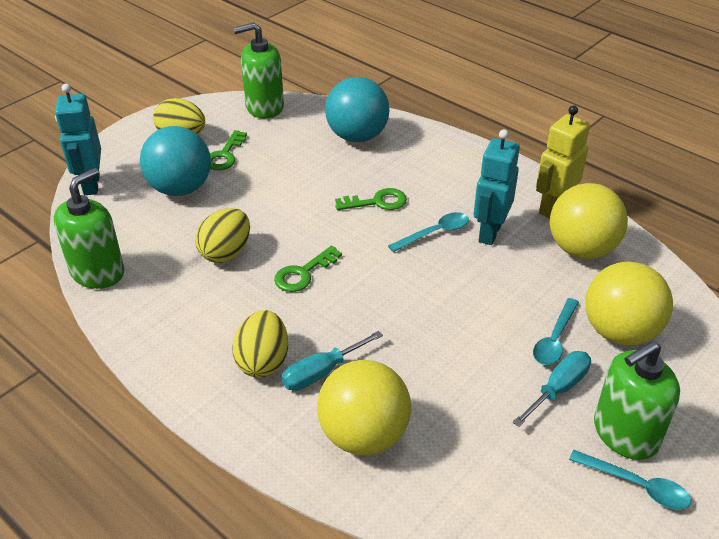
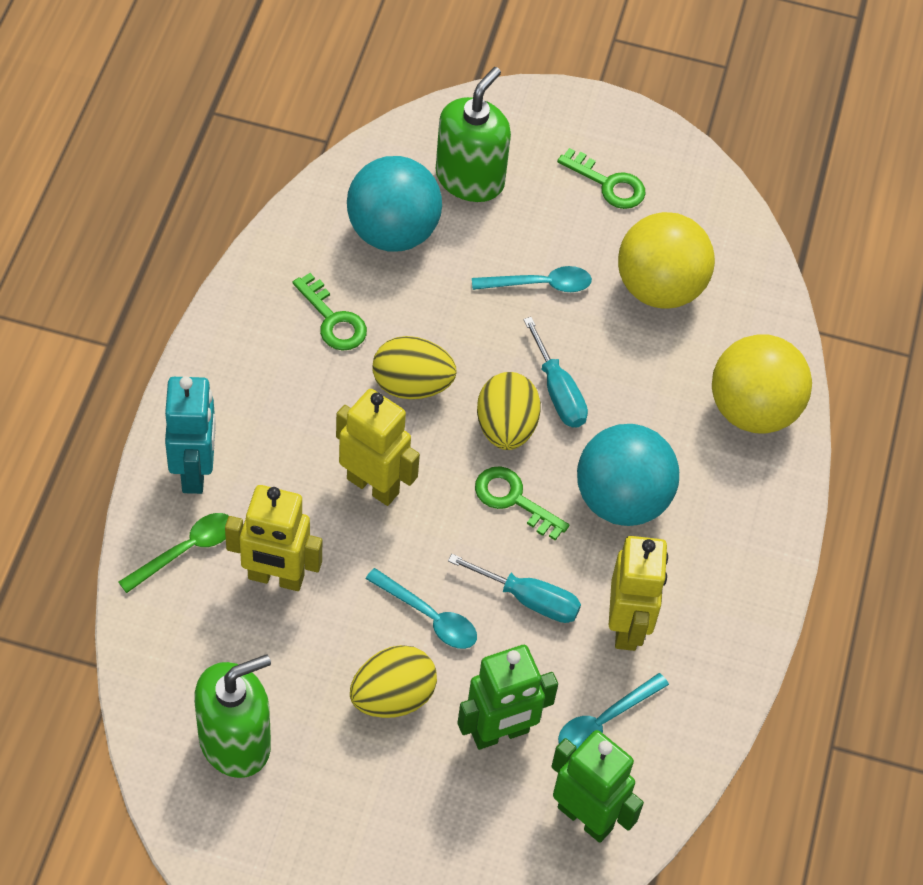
green robot: none = 0 -> [458,645,558,750] [551,730,644,843] = 2
green soap dispenser: [54,168,124,289] [233,22,284,119] [594,341,680,460] = 3 -> [194,654,271,778] [436,67,511,202] = 2
green spoon: none = 0 -> [118,513,229,593] = 1
turquoise robot: [55,84,101,195] [474,129,520,245] = 2 -> [165,376,216,494] = 1
yellow ball: [317,360,411,455] [550,183,628,259] [585,261,673,345] = 3 -> [618,212,715,309] [712,334,812,434] = 2
yellow robot: [536,105,590,218] = 1 -> [225,485,322,591] [336,389,420,506] [609,536,668,651] = 3

